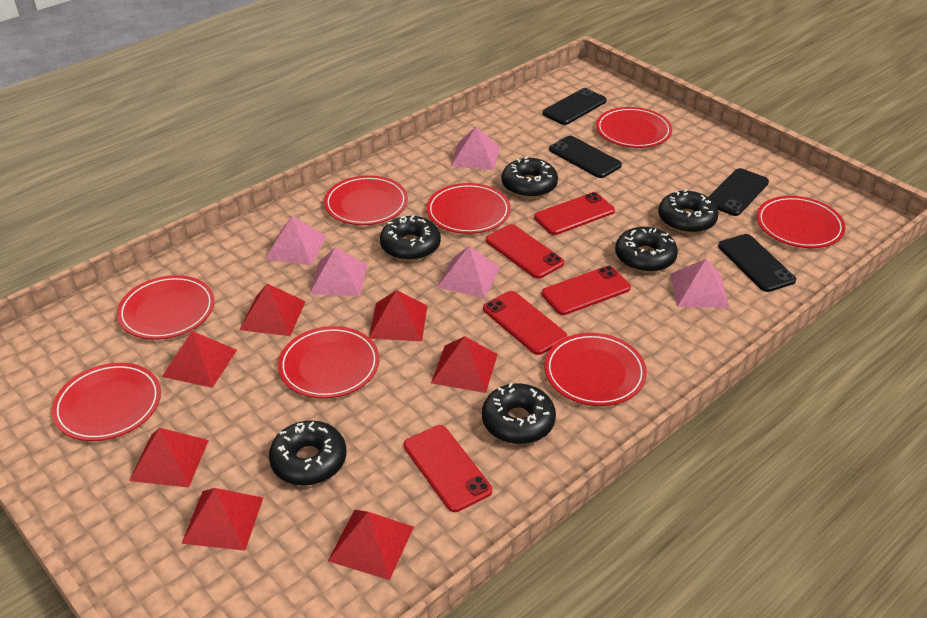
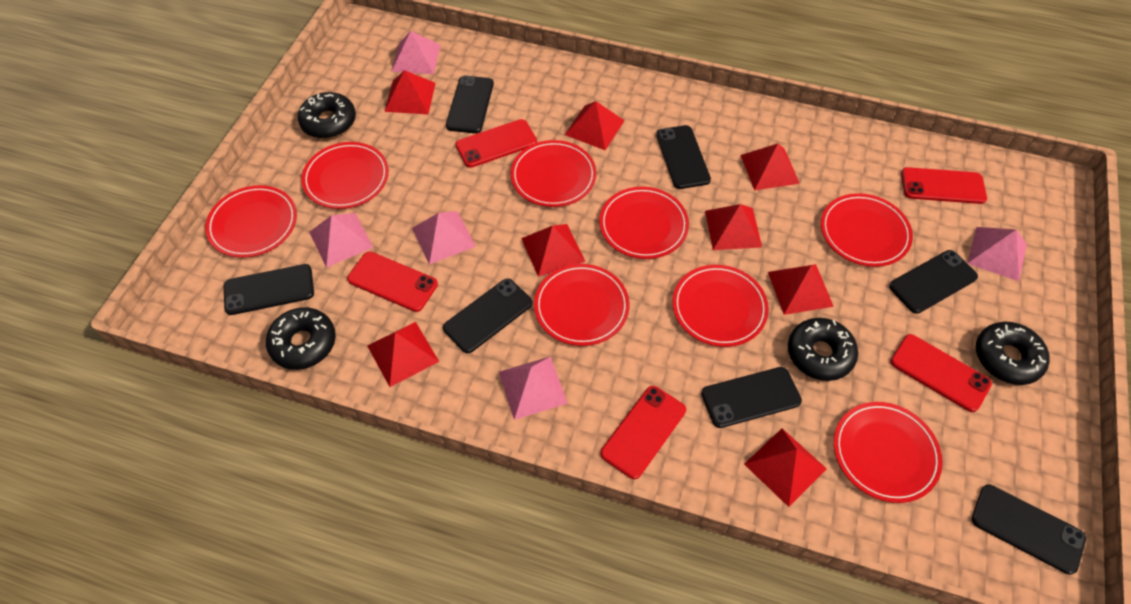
black donut: [269,421,346,486] [380,216,441,261] [482,383,556,444] [502,156,558,198] [615,227,678,272] [658,189,719,233] = 6 -> [266,307,336,370] [298,92,356,139] [788,318,858,381] [976,322,1050,385] = 4
black phone: [542,88,607,125] [549,136,622,178] [709,168,769,216] [718,234,796,292] = 4 -> [224,264,314,315] [443,279,532,354] [446,76,494,134] [656,125,711,189] [701,367,802,428] [889,250,978,314] [972,484,1086,575] = 7
red pyramid: [129,428,209,488] [162,331,237,388] [181,488,263,551] [239,284,306,336] [328,510,414,580] [369,290,427,341] [431,336,498,393] = 7 -> [367,322,439,387] [384,70,436,114] [521,224,586,277] [565,101,625,150] [705,204,762,250] [740,144,800,191] [744,428,827,507] [768,264,834,315] = 8

